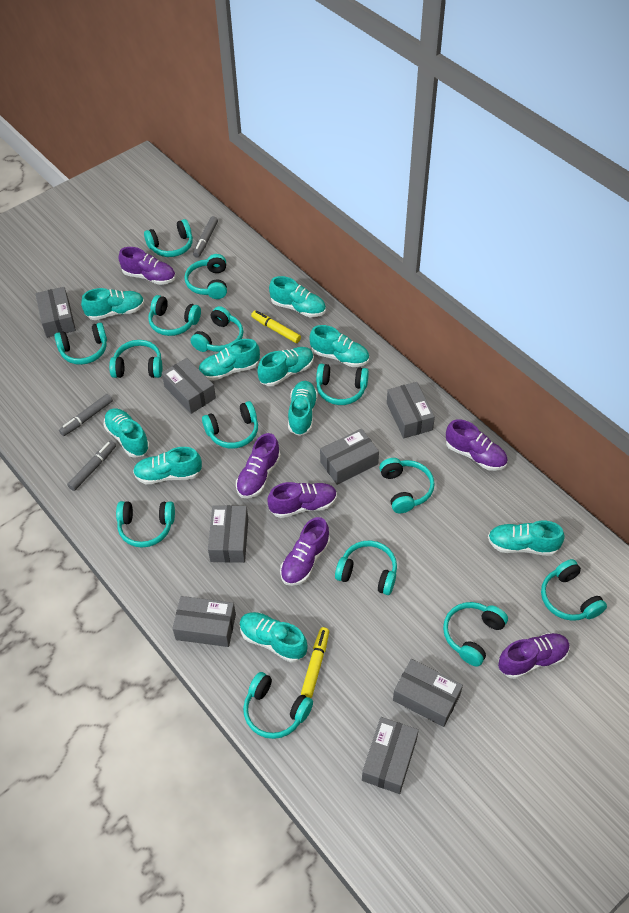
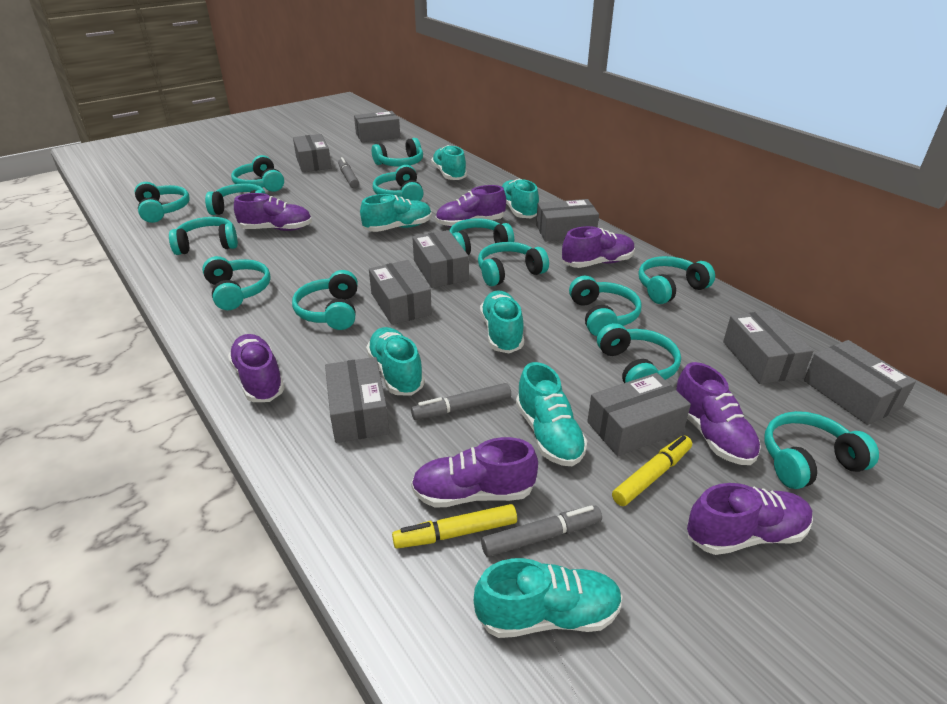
grey box: [35,287,76,338] [162,358,216,414] [172,596,236,647] [208,505,248,563] [320,429,379,485] [362,717,419,794] [387,382,435,438] [393,659,463,727] = 8 -> [293,134,332,172] [325,357,389,443] [354,111,400,142] [369,260,432,325] [412,230,469,288] [536,199,599,242] [587,373,691,456] [723,310,814,384] [804,340,916,425] = 9
purple shoe: [119,247,176,285] [236,433,281,498] [268,482,337,518] [280,517,330,586] [446,419,508,471] [498,633,570,679] = 6 -> [228,334,285,402] [234,193,312,231] [411,437,538,508] [435,185,506,227] [562,226,635,268] [676,362,761,465] [687,483,813,555] = 7
turquoise shoe: [81,288,145,320] [104,408,150,458] [133,447,202,484] [199,339,260,381] [240,612,308,663] [257,347,314,386] [269,276,326,317] [288,381,318,436] [309,325,369,367] [488,521,565,556] = 10 -> [360,194,432,232] [366,327,425,396] [431,145,467,180] [474,558,623,638] [480,290,524,353] [502,179,539,218] [516,362,587,466] = 7

